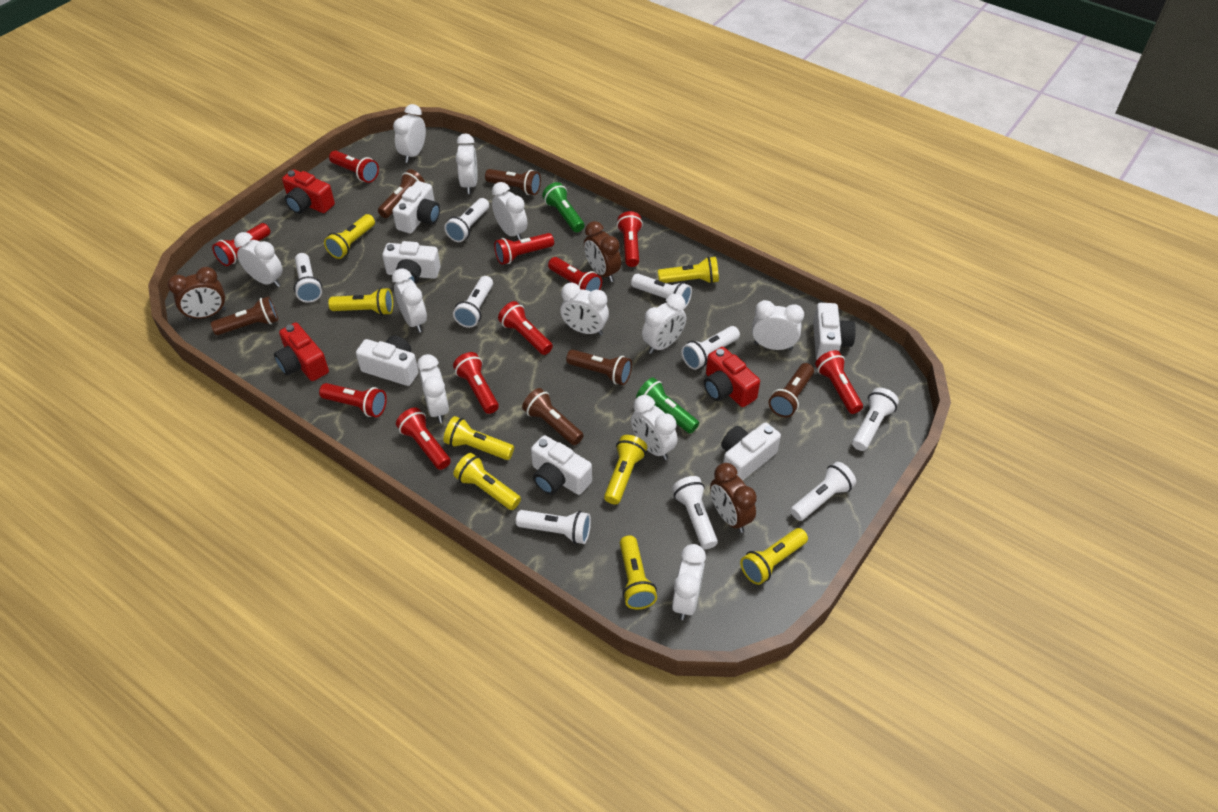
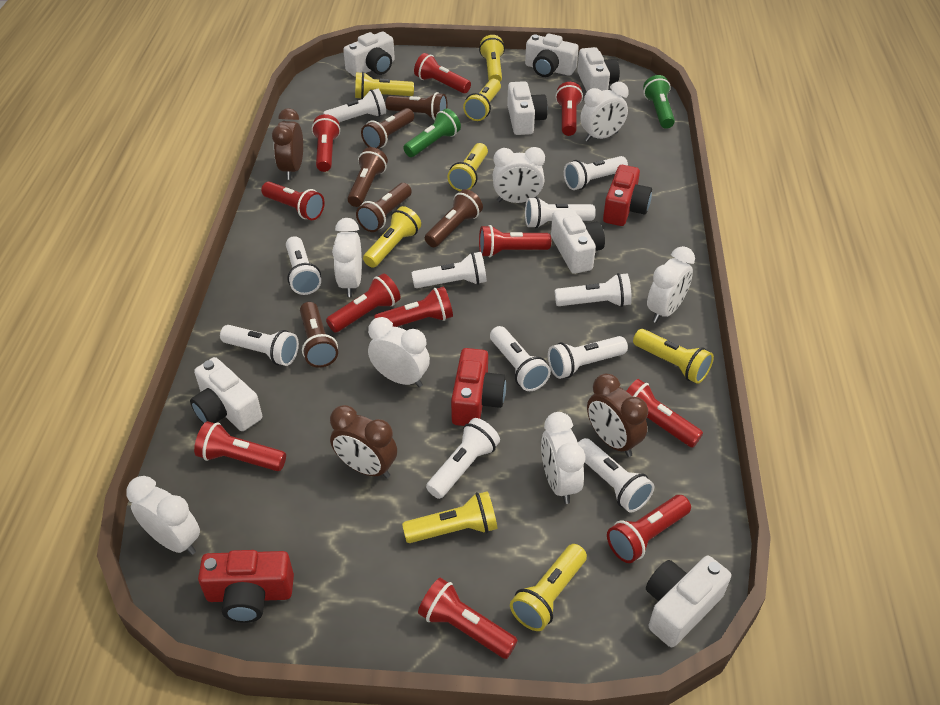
red flashlight: [212,223,270,266] [319,383,387,417] [329,151,379,183] [396,408,451,470] [453,352,499,414] [494,233,554,265] [498,301,553,355] [548,257,602,291] [617,211,643,267] [815,350,863,414] = 10 -> [194,421,286,471] [261,182,325,220] [312,114,340,172] [326,273,401,333] [374,286,453,327] [414,53,471,93] [418,578,518,659] [479,225,551,258] [555,82,583,136] [607,495,691,563] [627,379,703,448] = 11
white camera: [356,336,418,386] [382,241,441,284] [392,181,440,234] [531,435,592,495] [721,422,781,481] [813,303,856,360] = 6 -> [190,357,262,431] [343,32,395,77] [507,81,548,135] [525,34,579,77] [551,208,605,274] [577,47,620,92] [646,555,731,647] = 7
white clock: [234,232,283,287] [392,268,427,333] [393,104,426,163] [417,354,449,423] [455,134,478,194] [492,182,528,240] [560,283,609,336] [631,395,677,460] [642,294,686,354] [672,544,706,620] [752,300,804,350] = 11 -> [127,476,200,555] [332,218,362,297] [368,317,430,387] [493,147,545,203] [541,412,585,504] [580,82,628,142] [647,246,695,323] = 7
white flashlight: [294,253,322,303] [444,198,489,242] [453,276,493,328] [516,510,591,544] [631,274,692,310] [672,476,718,549] [681,326,740,370] [790,462,856,521] [852,388,899,451] = 9 -> [220,325,299,366] [286,236,321,295] [323,89,386,122] [412,252,487,288] [426,418,500,499] [490,326,551,391] [525,197,596,228] [548,336,628,379] [555,273,632,307] [564,156,628,190] [578,438,654,513] = 11

